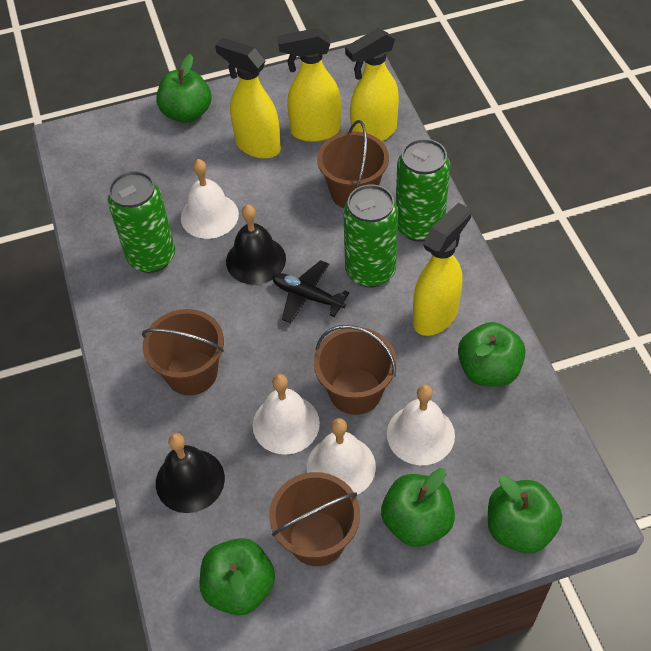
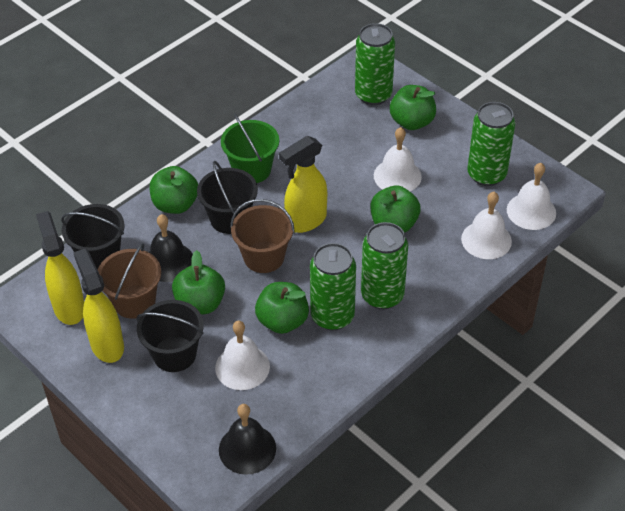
black bucket: none = 0 -> [61,204,125,270] [136,300,204,372] [197,161,258,234] = 3
black plane: [272,260,349,323] = 1 -> none = 0
brown bucket: [142,309,224,395] [269,472,360,566] [314,325,397,415] [317,120,389,208] = 4 -> [98,243,161,319] [230,199,295,273] = 2
green bucket: none = 0 -> [221,114,279,183] = 1
green can: [108,171,175,273] [343,184,398,288] [396,139,450,242] = 3 -> [310,243,356,331] [355,23,395,105] [361,222,408,309] [467,102,515,186] = 4
yellow spray bottle: [215,38,281,159] [278,28,341,142] [345,28,399,141] [413,203,471,336] = 4 -> [36,211,84,325] [73,249,124,363] [279,136,327,233] = 3

